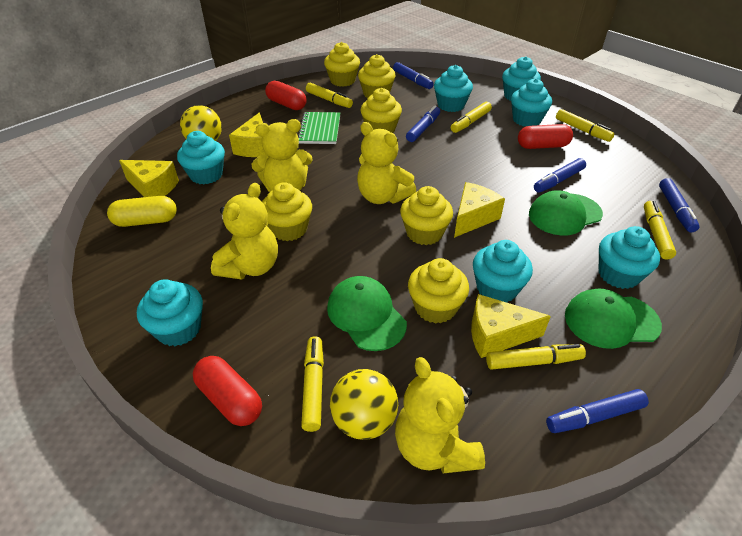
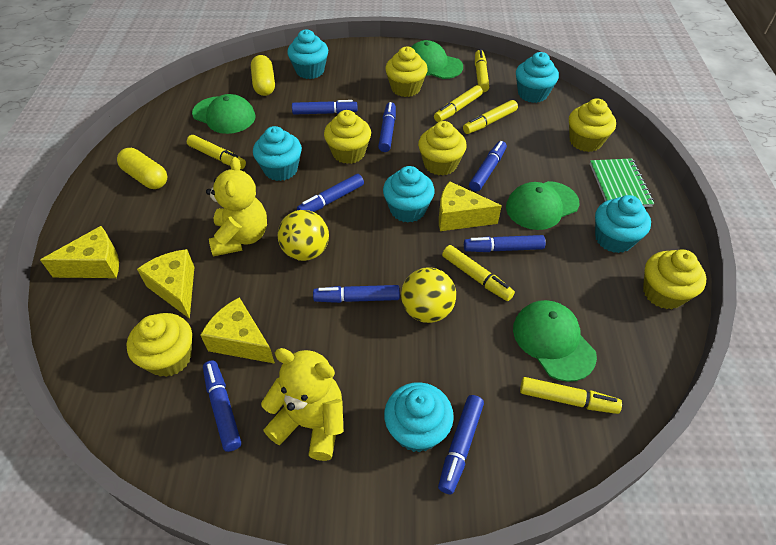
blue marker: [393,62,434,89] [406,106,440,142] [534,158,586,193] [546,389,649,433] [659,178,700,233] = 5 -> [203,361,241,452] [292,100,358,115] [297,174,364,212] [313,285,400,303] [378,102,396,152] [438,395,484,494] [464,235,546,252] [469,141,507,192] = 8
green cap: [327,276,407,351] [529,191,603,235] [565,289,662,349] = 3 -> [192,94,255,134] [411,40,463,79] [506,181,579,230] [513,300,597,382] = 4
red capsule: [193,356,262,426] [265,81,306,110] [518,124,573,149] = 3 -> none = 0
turquoise cupcake: [137,280,203,346] [177,131,225,185] [434,65,473,112] [473,240,533,302] [502,56,541,101] [511,78,552,127] [599,226,660,289] = 7 -> [253,126,302,181] [287,30,328,79] [383,166,435,223] [384,382,454,452] [516,52,559,103] [595,195,651,253] = 6
yellow capsule: [107,196,177,227] = 1 -> [117,148,167,189] [251,55,275,96] = 2
yellow teddy bear: [211,183,278,280] [251,119,313,192] [357,122,416,204] [395,357,485,473] = 4 -> [206,157,267,257] [261,348,343,461] = 2

